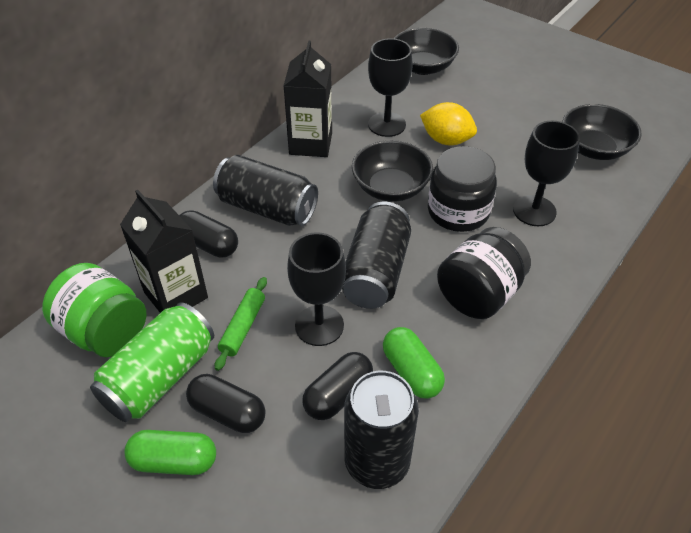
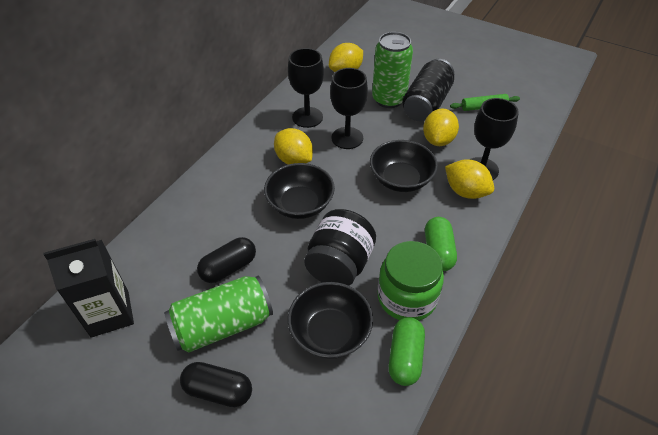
black can: [213,155,318,226] [342,202,411,309] [344,371,419,489] = 3 -> [402,59,454,121] = 1
black capsule: [179,210,238,258] [186,374,266,433] [303,352,373,420] = 3 -> [180,362,252,407] [197,237,256,283] = 2
black carton: [120,190,208,313] [284,41,332,157] = 2 -> [44,239,134,338] = 1
black jar: [428,146,497,232] [437,227,531,319] = 2 -> [304,209,376,286] = 1
green can: [90,302,214,422] = 1 -> [164,276,273,352] [372,32,413,108] = 2
yellow lemon: [420,102,477,146] = 1 -> [274,128,313,164] [329,43,363,72] [423,109,459,146] [445,159,494,199] = 4

